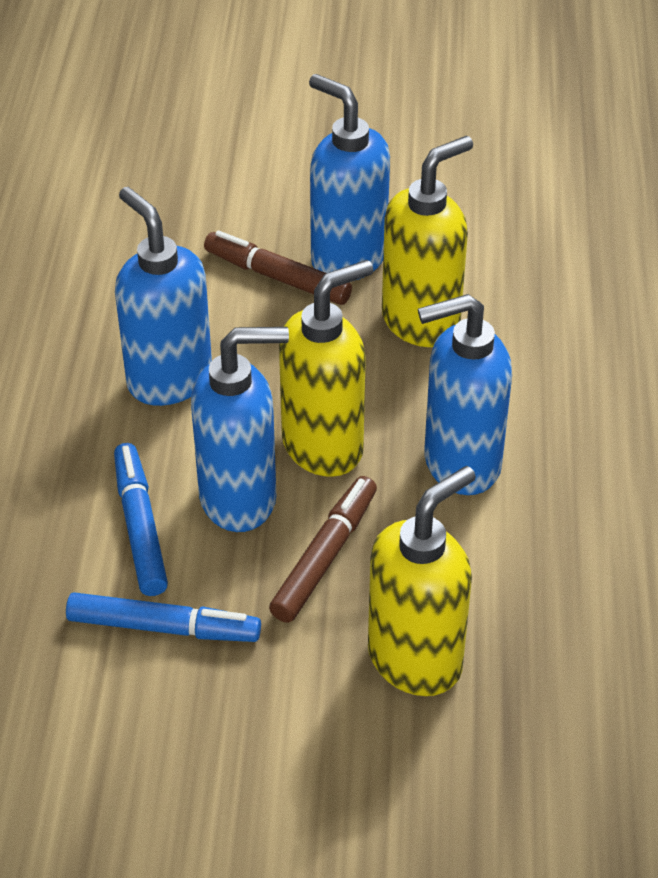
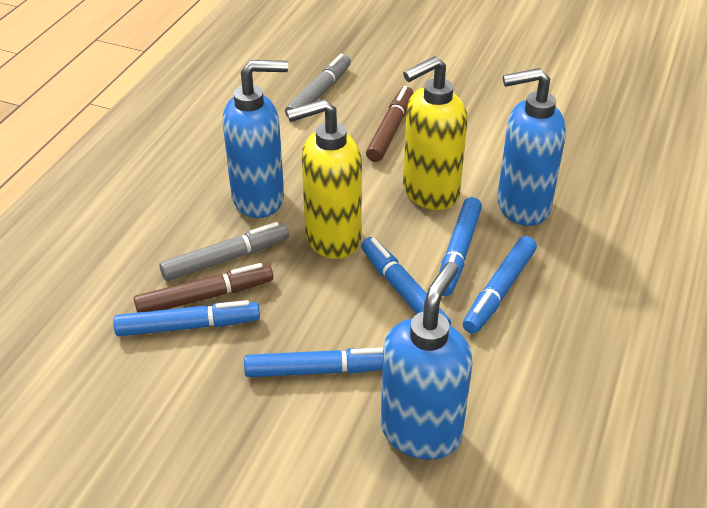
blue marker: [66,592,261,642] [114,443,168,596] = 2 -> [113,300,260,336] [244,348,383,377] [361,237,451,325] [439,197,482,296] [463,236,537,334] = 5
blue soap dispenser: [115,187,212,406] [191,327,289,532] [309,74,390,280] [418,294,512,495] = 4 -> [223,60,288,218] [381,262,473,459] [497,68,566,226] = 3
grey marker: none = 0 -> [159,222,289,281] [285,54,351,117] = 2
yellow soap dispenser: [279,260,373,477] [368,466,476,696] [382,136,473,347] = 3 -> [287,99,362,259] [403,56,467,210] = 2

